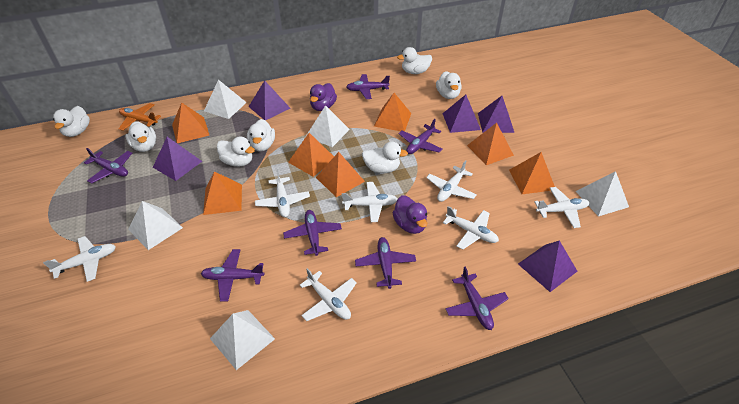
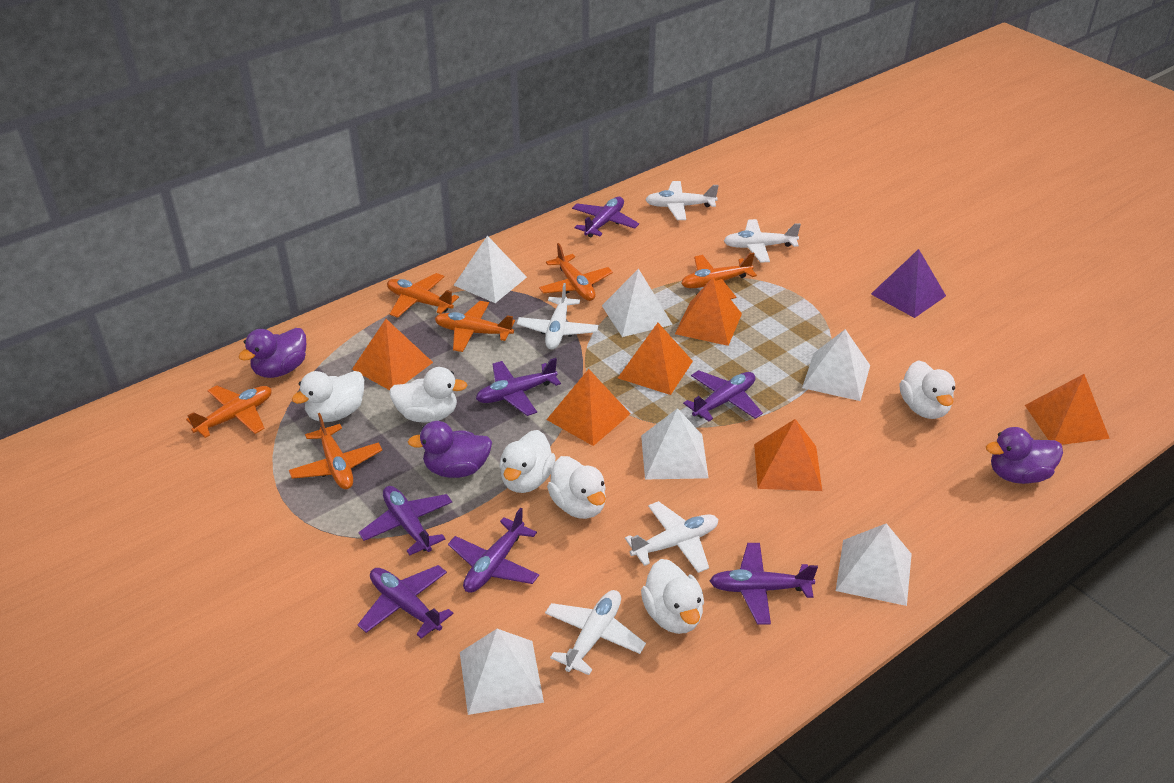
orange plane: [119,103,161,131] = 1 -> [186,385,272,438] [289,413,382,489] [387,273,459,318] [435,301,515,352] [539,243,613,301] [681,252,757,299] = 6
orange pyramid: [172,102,209,143] [203,171,242,215] [288,133,334,177] [316,152,365,197] [374,93,411,131] [467,123,514,165] [509,152,555,194] = 7 -> [352,319,433,390] [546,369,631,446] [618,323,693,395] [675,277,742,346] [754,419,822,491] [1025,374,1110,445] = 6
purple duck: [310,83,337,111] [392,195,427,234] = 2 -> [238,328,306,378] [408,421,492,478] [986,427,1063,484] = 3
purple pyramid: [153,137,202,181] [249,80,291,120] [442,95,481,133] [478,96,514,133] [518,240,577,292] = 5 -> [871,249,946,318] = 1
white duck: [53,106,90,137] [126,121,156,152] [217,136,255,167] [247,119,275,151] [362,141,408,173] [397,47,432,74] [436,71,461,99] = 7 -> [292,371,364,422] [389,367,468,423] [499,430,556,493] [547,456,606,519] [641,559,704,634] [900,360,955,419] = 6
white plane: [43,236,116,282] [255,169,310,217] [300,268,357,321] [342,182,397,222] [426,160,477,202] [443,206,499,250] [534,187,589,228] = 7 -> [517,283,599,349] [545,590,646,675] [625,501,718,573] [645,181,719,220] [724,219,801,263] = 5
white pyramid: [128,201,183,250] [204,80,247,119] [210,310,275,370] [305,105,350,147] [576,171,629,217] = 5 -> [454,235,527,303] [460,629,544,715] [602,269,673,337] [641,408,708,480] [802,329,870,401] [836,523,912,606] = 6

